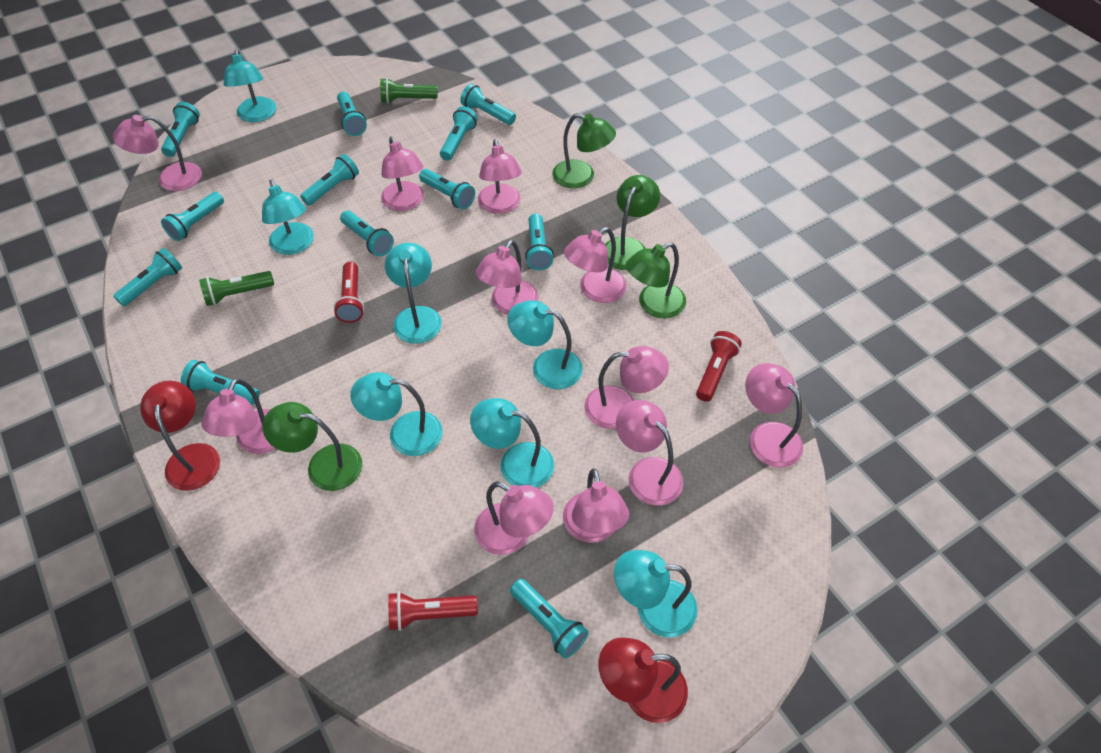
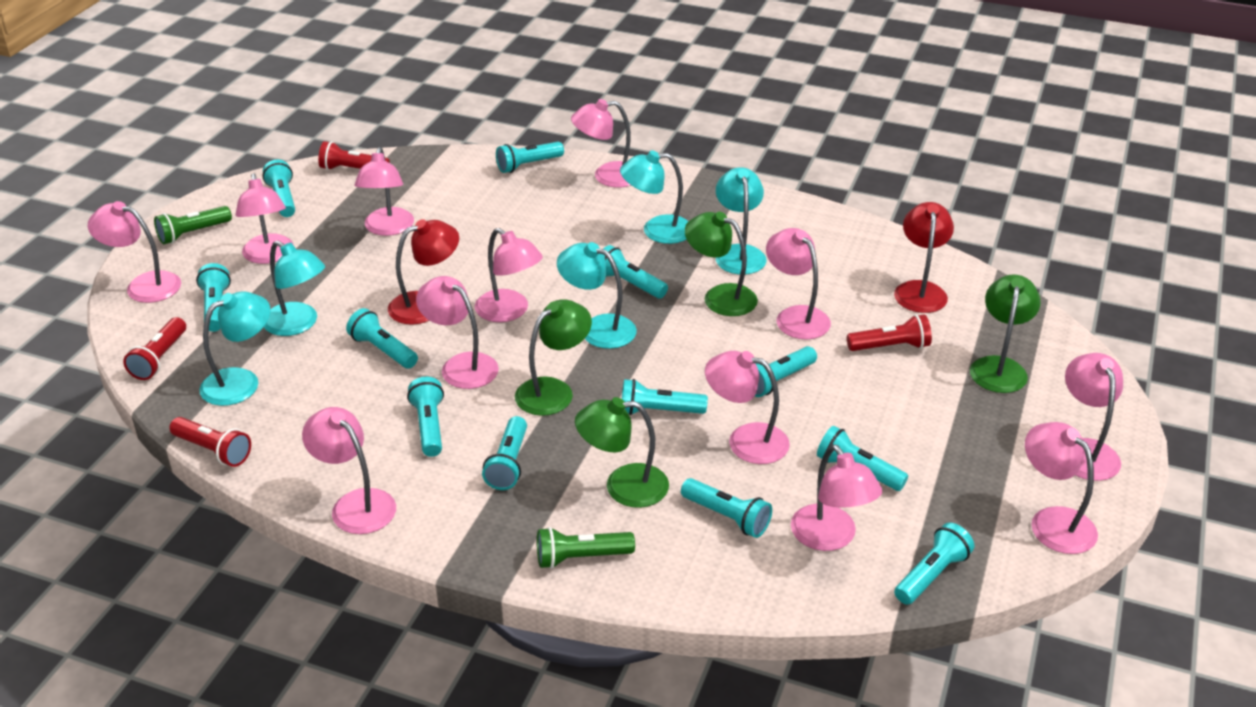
pink lamp: [113,115,202,191] [201,378,276,454] [381,136,424,211] [474,481,554,555] [475,240,538,315] [478,139,522,214] [563,468,629,543] [564,227,627,303] [584,346,669,429] [616,400,683,505] [745,363,803,468] = 11 -> [88,201,181,303] [235,174,294,264] [302,407,396,534] [355,147,414,236] [416,276,499,389] [475,228,543,322] [571,99,631,188] [705,351,790,464] [766,228,831,339] [791,444,882,551] [1025,422,1098,554] [1065,353,1123,481] = 12
red flashlight: [333,262,364,323] [388,592,478,631] [696,331,742,402] = 3 -> [123,317,186,380] [170,417,251,467] [318,141,390,170] [847,314,932,351] = 4
turquoise lamp: [224,49,277,122] [262,179,314,255] [350,372,443,456] [385,243,442,344] [470,398,554,488] [507,300,583,389] [614,550,697,638] = 7 -> [199,291,270,406] [264,241,325,336] [557,242,637,349] [620,150,688,244] [716,167,767,275] = 5

